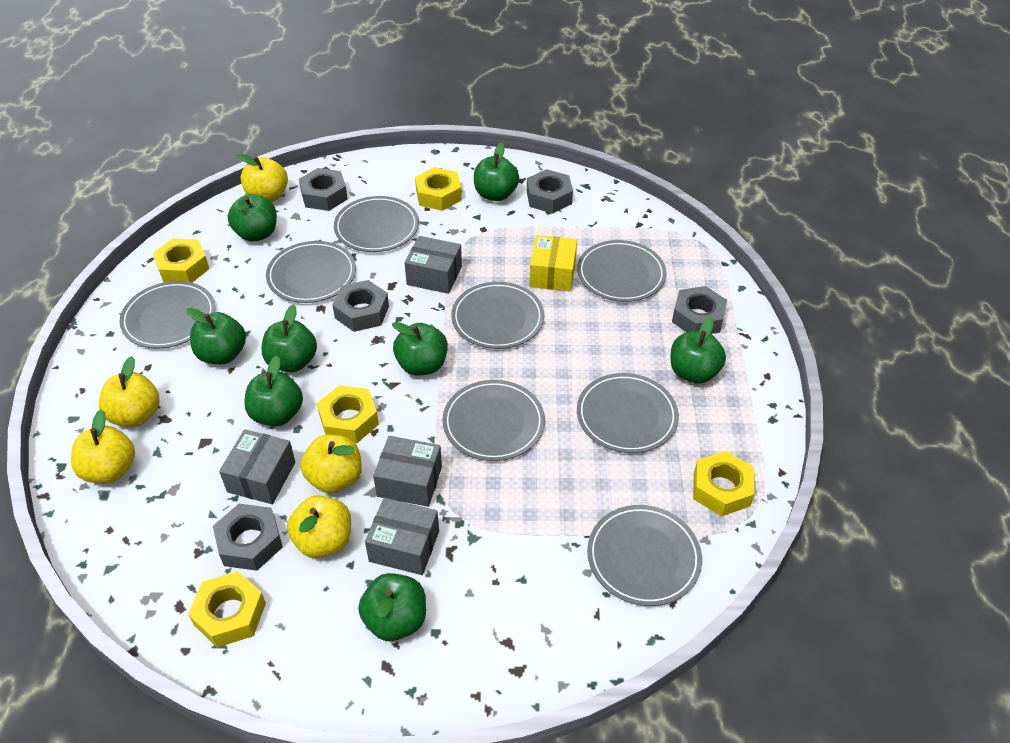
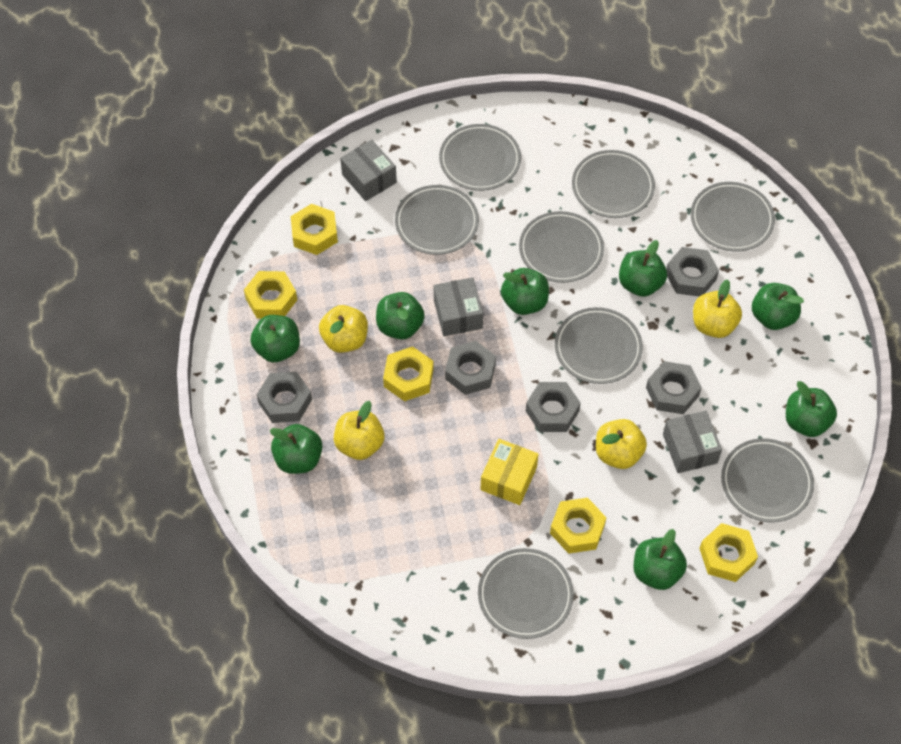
grey box: [219,429,295,504] [365,498,439,575] [373,436,442,507] [405,236,462,294] = 4 -> [340,140,397,201] [434,277,483,336] [663,411,722,473] = 3
yellow apple: [71,409,135,484] [99,356,160,427] [237,154,288,202] [287,495,351,558] [300,435,362,493] = 5 -> [319,305,368,353] [334,401,385,460] [596,419,647,469] [693,279,742,338] = 4

